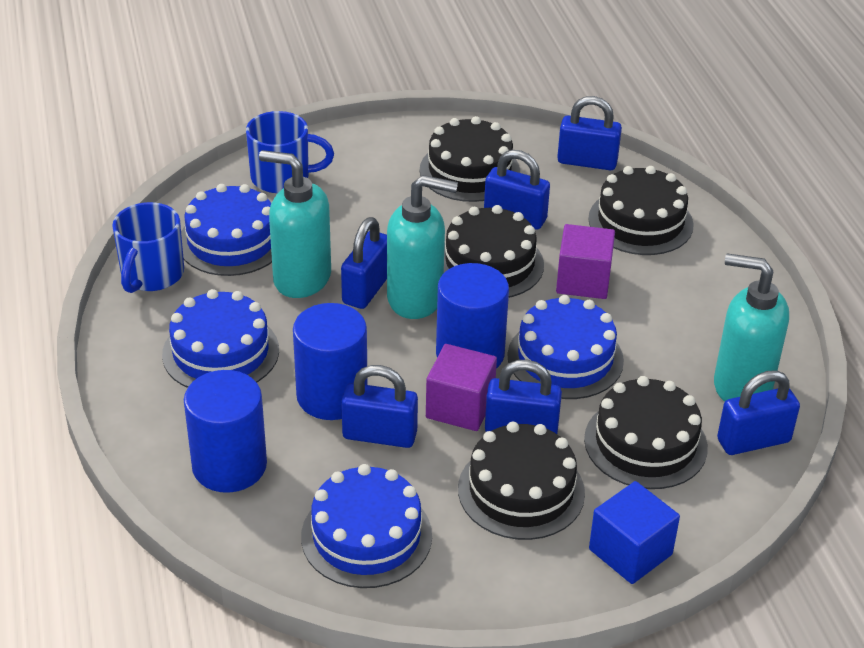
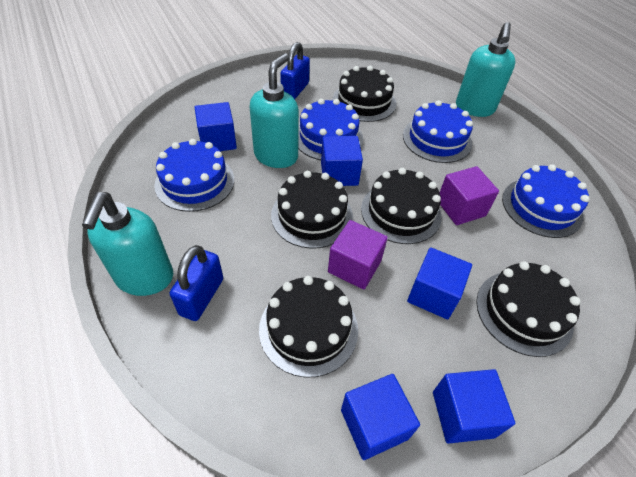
blue cube: [589,481,680,584] = 1 -> [195,102,237,151] [321,136,363,186] [341,374,420,460] [407,247,472,319] [433,369,515,444] = 5
blue cylinder: [184,370,267,493] [293,303,368,420] [436,263,509,369] = 3 -> none = 0
blue mug: [112,202,184,293] [246,111,334,193] = 2 -> none = 0
blue padlock: [341,217,387,309] [341,365,418,448] [484,150,550,229] [485,360,562,434] [557,96,622,170] [717,370,800,455] = 6 -> [170,245,223,321] [280,42,310,99] = 2

